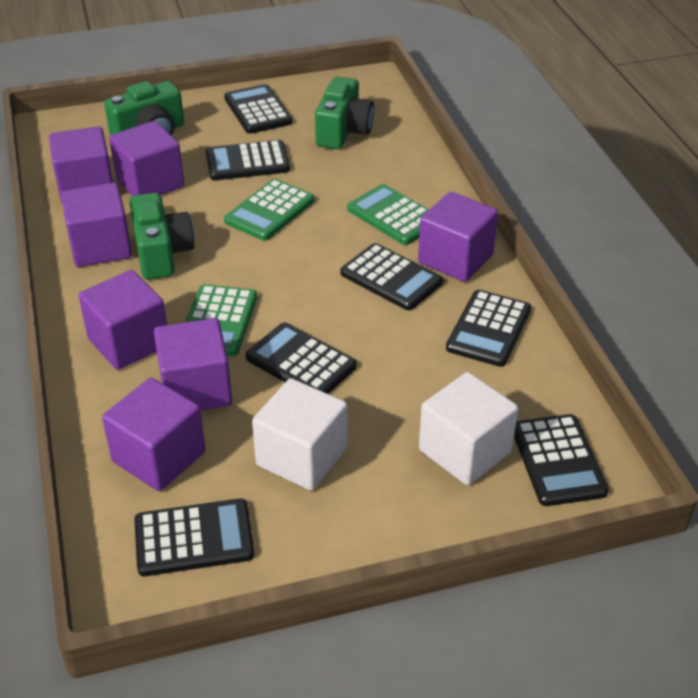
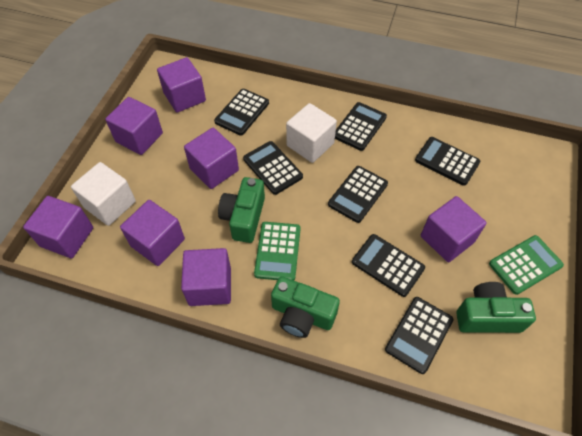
green calculator: [185,284,257,356] [224,179,314,241] [347,184,429,245] = 3 -> [254,222,301,280] [489,235,564,295] = 2

